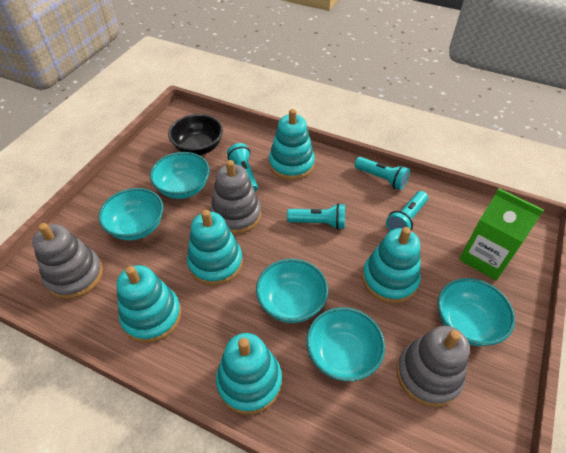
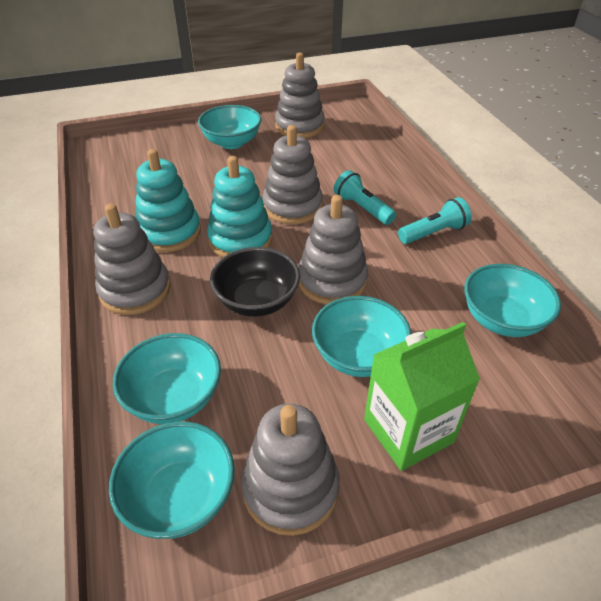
grey stacking toy: [32,223,103,299] [210,160,261,234] [397,326,470,407] = 3 -> [94,203,171,315] [241,404,340,536] [262,125,323,224] [275,53,325,138] [298,195,368,305] = 5
turquoise flashlight: [227,143,258,192] [287,203,345,230] [354,157,410,190] [386,191,428,231] = 4 -> [333,170,396,225] [398,197,472,244] = 2
turquoise stacking toy: [117,265,182,343] [187,210,243,286] [216,333,282,414] [269,109,315,180] [362,227,421,303] = 5 -> [135,149,201,252] [207,156,272,257] = 2

